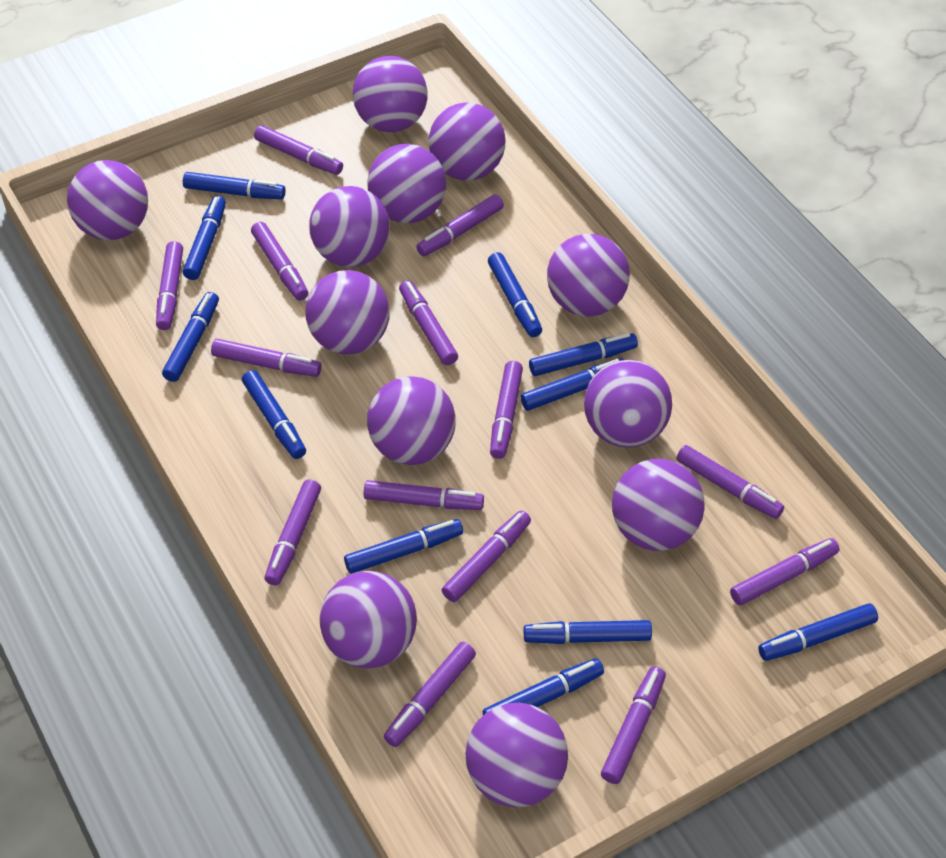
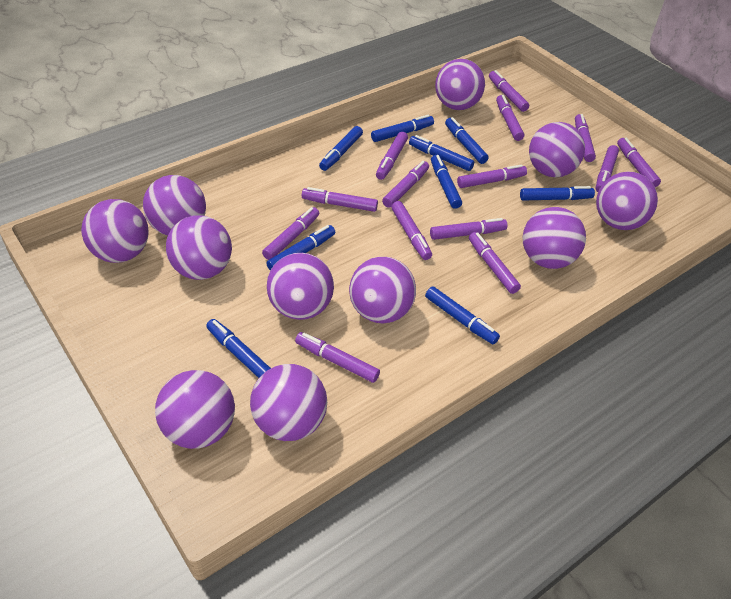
blue marker: [162,292,219,382] [183,172,286,199] [183,196,226,280] [242,370,306,459] [344,519,463,574] [483,658,604,715] [488,252,542,337] [521,358,624,411] [524,620,652,644] [529,333,638,376] [758,604,878,661] = 11 -> [206,319,271,378] [266,225,335,270] [319,126,363,171] [371,115,434,142] [409,135,474,171] [425,286,500,344] [431,155,462,209] [445,117,489,164] [520,186,595,200] = 9
purple ball: [67,160,148,240] [305,270,390,354] [309,186,390,267] [319,571,417,669] [353,56,427,132] [367,144,446,223] [367,376,456,465] [429,103,506,181] [466,703,568,807] [547,234,630,317] [584,360,672,447] [612,459,705,551] = 12 -> [81,199,149,263] [143,175,206,236] [155,370,235,449] [166,215,232,280] [250,364,327,441] [267,253,334,320] [349,257,416,324] [435,59,485,110] [523,207,586,269] [529,122,585,177] [596,172,658,230] = 11

